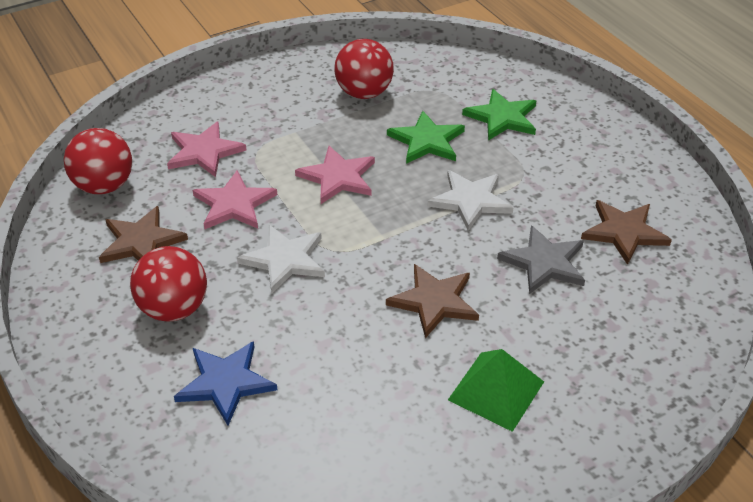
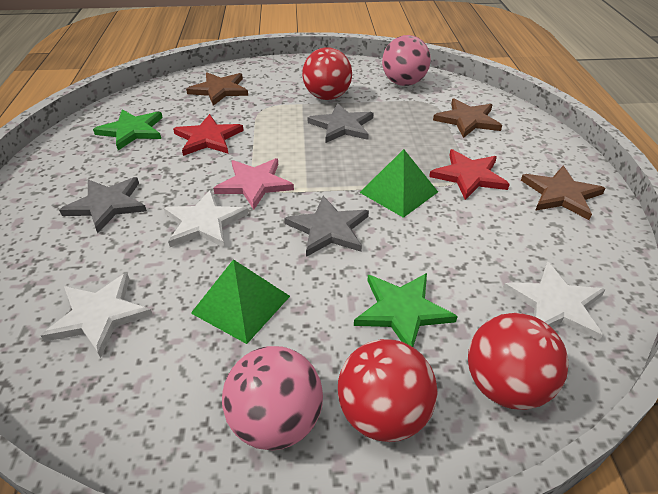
blue star: [174,341,277,425] = 1 -> none = 0
green pyramid: [448,349,544,432] = 1 -> [191,259,290,344] [359,149,438,218] = 2
grey star: [497,225,585,294] = 1 -> [59,177,147,233] [285,196,369,257] [308,103,374,143] = 3
pink ball: none = 0 -> [222,346,323,451] [382,35,431,86] = 2
pink star: [167,122,246,177] [193,170,277,230] [295,146,375,204] = 3 -> [213,158,294,210] = 1
red star: none = 0 -> [173,114,244,156] [429,149,510,200] = 2
white star: [237,225,325,293] [428,170,513,231] = 2 -> [41,273,153,358] [164,190,248,248] [503,261,606,341] = 3

